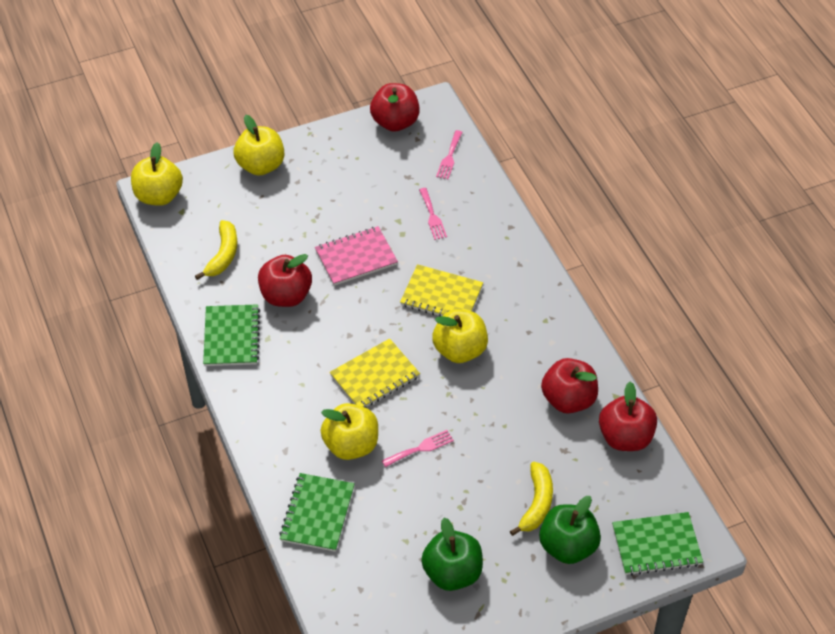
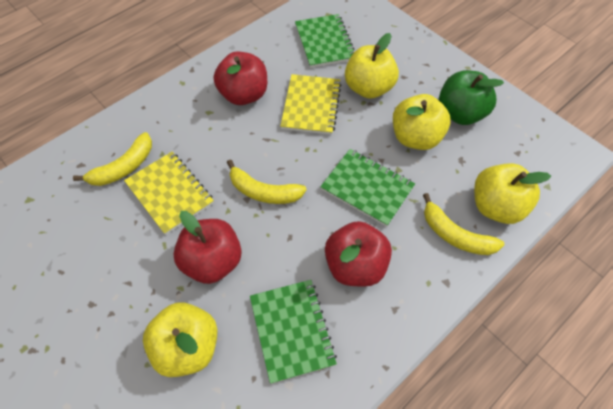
green apple: [421,518,483,591] [539,496,601,564] = 2 -> [439,70,504,125] = 1
pink fork: [382,430,454,467] [419,188,447,240] [436,130,463,179] = 3 -> none = 0
pink notebook: [315,226,398,286] = 1 -> none = 0
red apple: [258,254,312,307] [370,83,420,132] [541,358,598,414] [599,382,657,451] = 4 -> [173,211,242,284] [214,51,267,105] [325,221,392,287] = 3
yellow banana: [195,220,238,280] [510,462,553,536] = 2 -> [73,132,152,186] [227,159,307,204] [423,193,504,255] = 3

